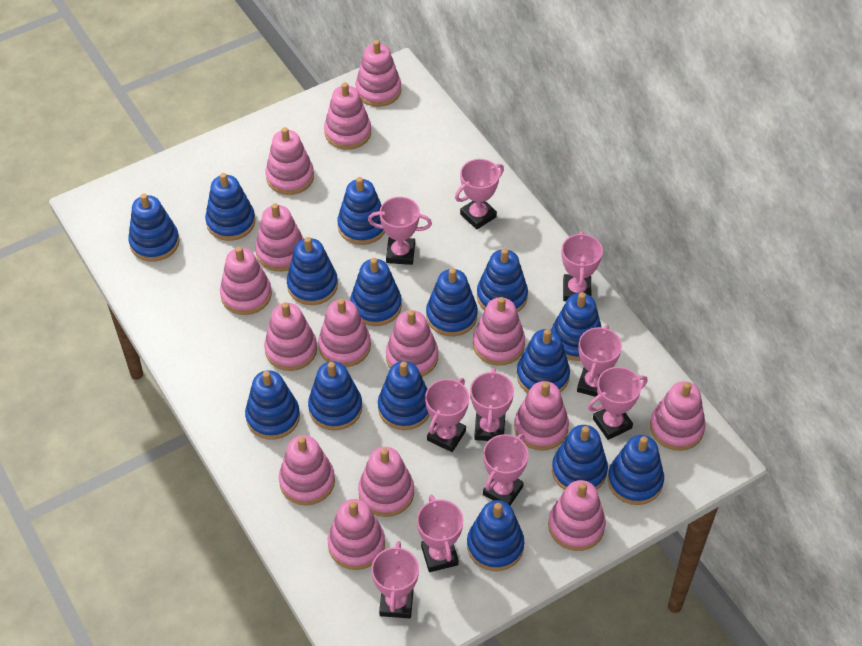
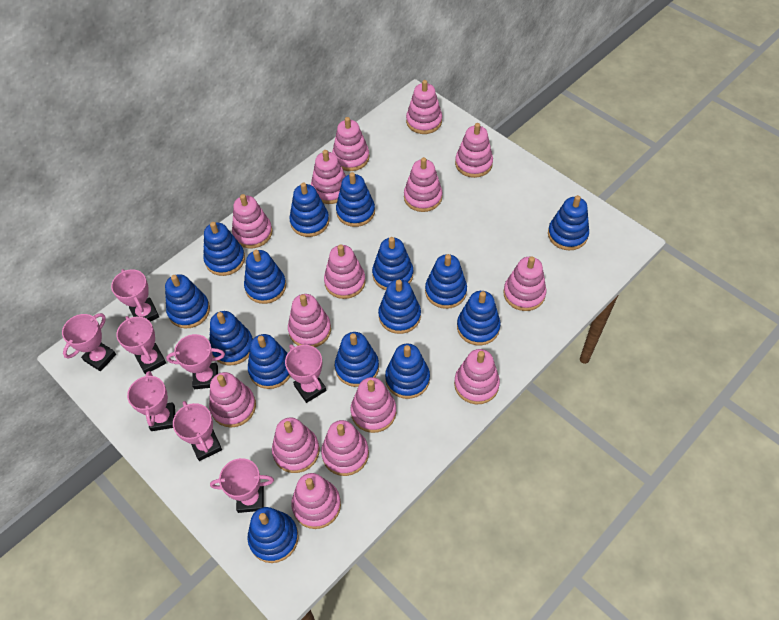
pink trophy: [368,197,432,265] [371,541,419,618] [417,495,463,572] [425,378,469,452] [455,159,504,229] [470,368,514,441] [483,434,528,505] [561,231,603,301] [577,325,622,397] [588,367,647,440] = 10 -> [62,313,116,371] [111,269,159,321] [116,316,166,374] [127,371,175,431] [166,334,225,389] [173,401,222,461] [210,458,274,513] [285,344,326,403] = 8

